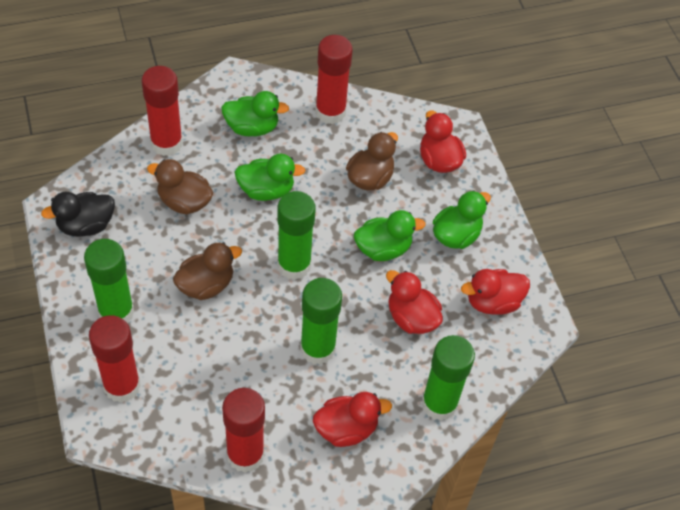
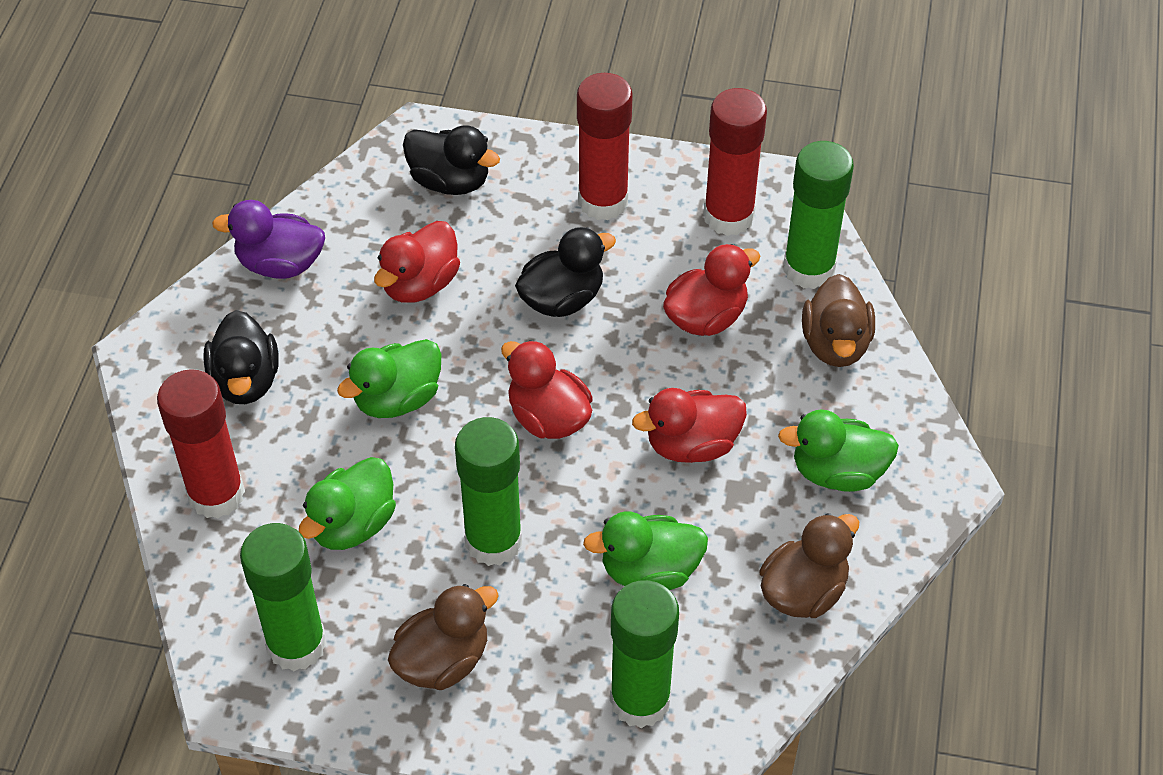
black duck: [41,192,115,236] = 1 -> [203,310,279,404] [403,126,500,195] [515,227,616,317] = 3
purple duck: none = 0 -> [212,200,325,279] = 1
red glue stick: [89,315,141,403] [142,66,183,156] [222,388,265,473] [315,35,353,124] = 4 -> [157,369,245,518] [577,73,633,220] [703,88,767,236] = 3

